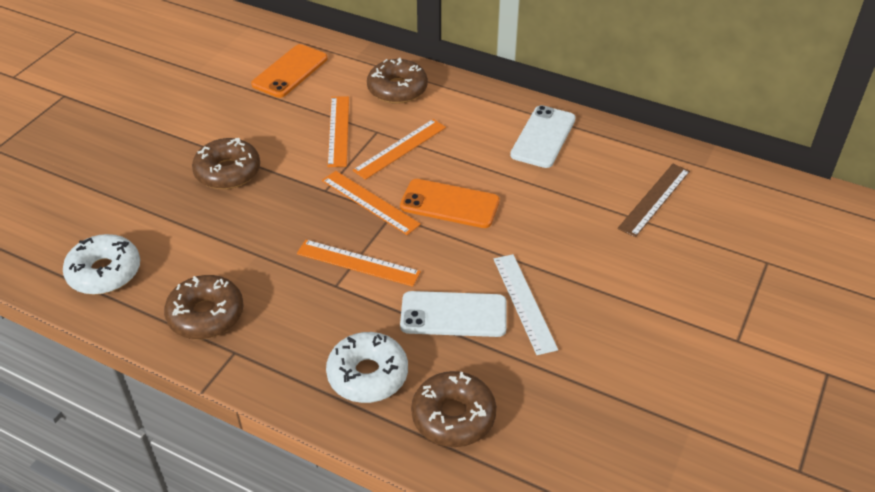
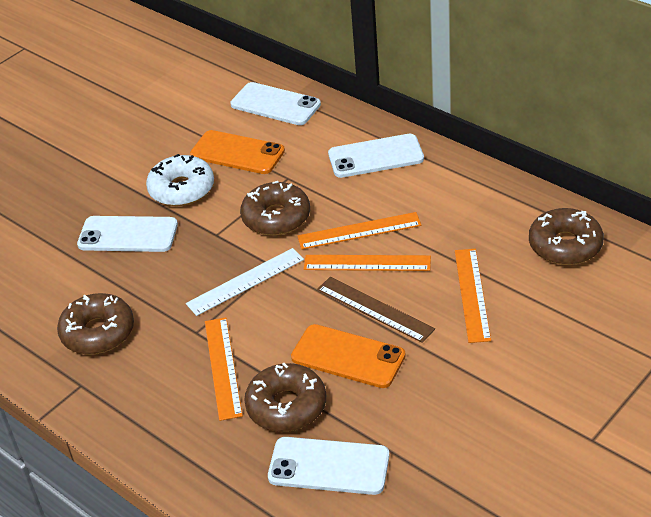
white donut: [63,234,140,295] [326,332,408,403] = 2 -> [146,154,214,206] = 1
white phone: [400,291,507,337] [510,105,576,168] = 2 -> [77,216,178,252] [230,82,321,125] [268,437,389,495] [328,134,424,178] = 4

